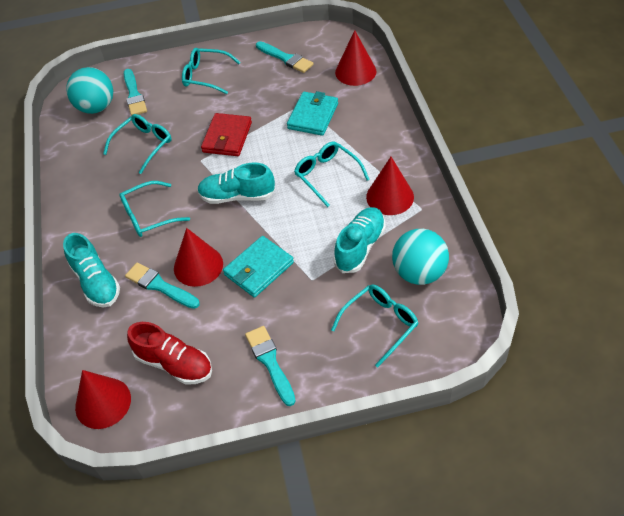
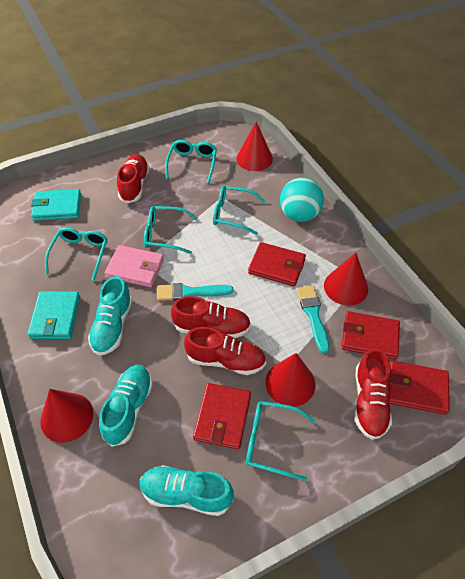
pink wallet: none = 0 -> [104,245,164,287] = 1
red shoe: [127,322,212,385] = 1 -> [117,154,150,203] [171,296,251,338] [184,327,266,375] [355,348,392,440] = 4
red wallet: [201,113,252,156] = 1 -> [193,383,251,449] [248,242,306,286] [342,311,400,360] [389,361,450,415] = 4
turquoise ball: [66,67,113,114] [392,229,449,285] = 2 -> [280,177,324,222] = 1
turquoise brush: [124,69,147,116] [125,262,200,309] [245,326,296,406] [256,41,313,73] = 4 -> [157,283,233,301] [297,285,329,354] = 2

